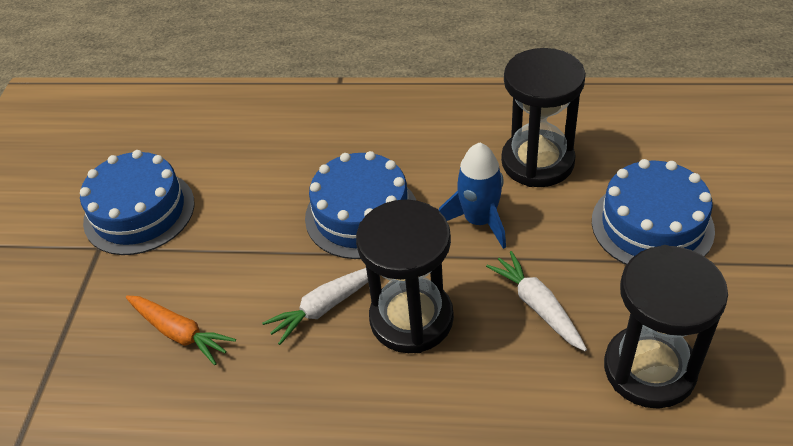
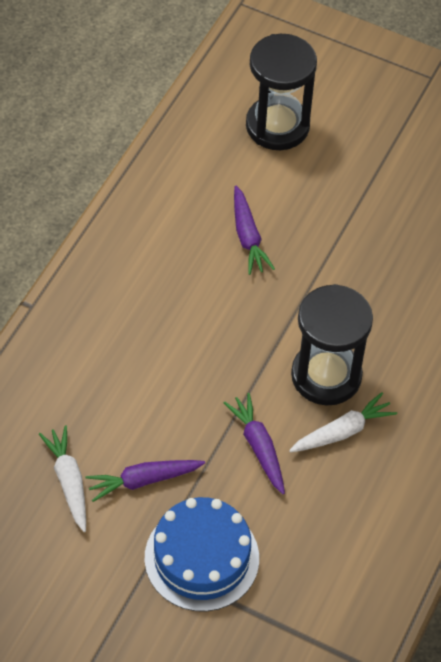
black hourglass: [356,199,454,353] [501,48,586,187] [604,245,728,409] = 3 -> [246,34,317,150] [291,284,373,405] = 2
blue cake: [80,150,195,255] [305,151,416,259] [592,159,715,265] = 3 -> [145,497,259,611] = 1
blue rocket: [439,142,506,249] = 1 -> none = 0
orange carrot: [126,295,236,365] = 1 -> none = 0
purple carrot: none = 0 -> [86,460,205,502] [224,393,285,494] [234,186,275,275] = 3

